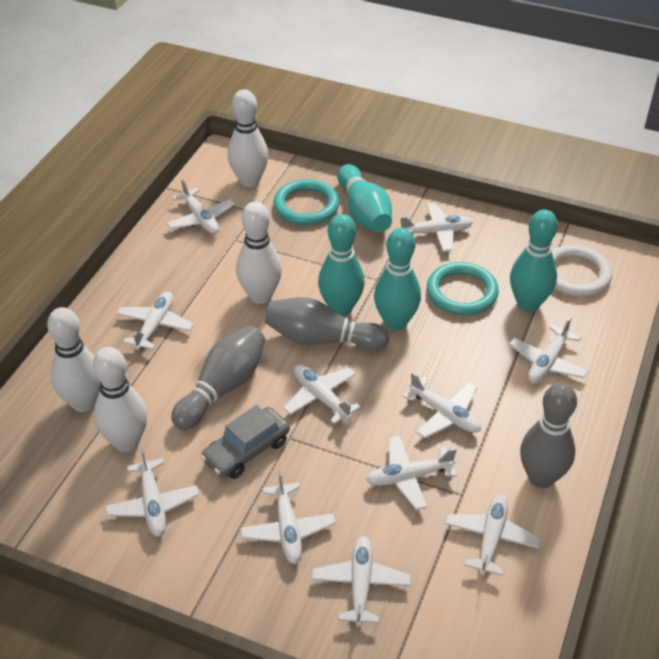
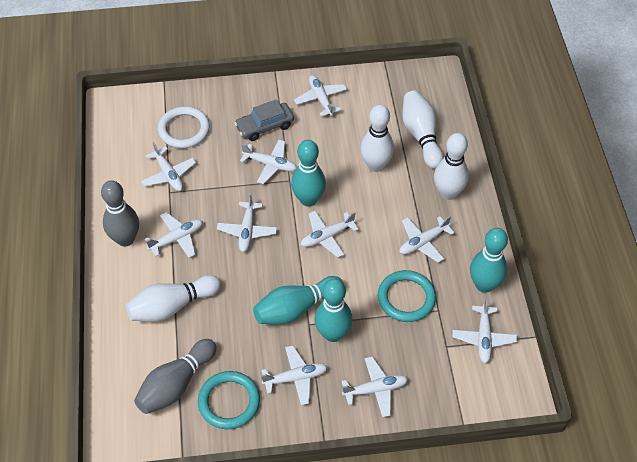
grey bowling pin: [171,325,265,430] [265,297,389,351] [520,383,577,488] = 3 -> [101,180,139,247] [134,339,217,414] = 2
white plane: [105,448,199,537] [117,292,194,350] [166,179,235,234] [241,471,336,564] [283,365,361,424] [312,536,410,627] [366,436,457,510] [400,203,473,252] [403,372,481,438] [445,494,541,576] [509,317,588,383] = 11 -> [141,142,196,191] [145,212,203,258] [217,193,277,252] [240,140,297,184] [261,345,328,405] [294,75,347,116] [301,211,359,258] [342,356,408,418] [399,216,455,263] [452,298,517,363] = 10

